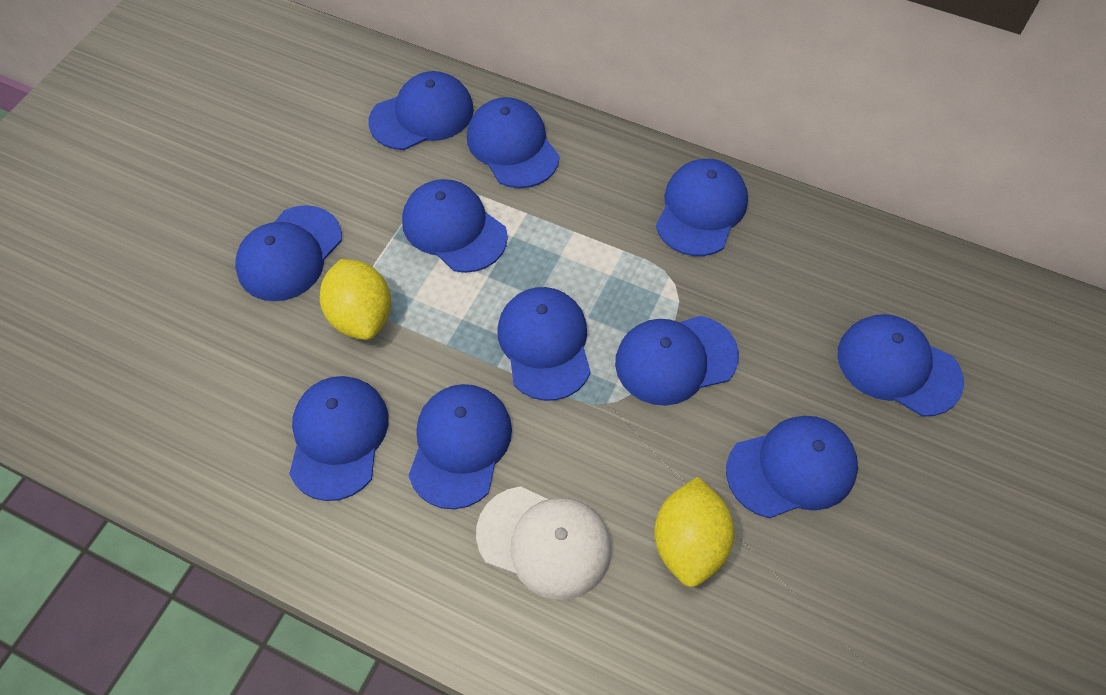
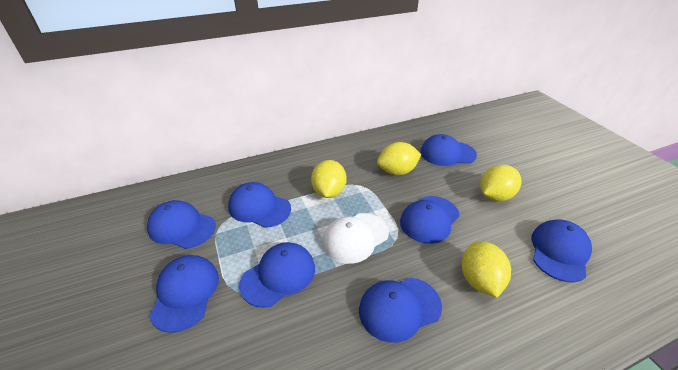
blue cap: [235,205,342,301] [289,376,389,501] [368,71,474,150] [402,179,508,273] [408,384,512,509] [467,97,560,188] [497,287,591,401] [615,316,739,406] [656,159,748,256] [726,416,858,518] [837,314,964,416] = 11 -> [147,200,216,249] [150,255,219,333] [228,182,291,228] [239,242,315,308] [359,278,442,343] [400,196,460,244] [420,134,477,166] [531,219,592,283] = 8
yellow lemon: [320,259,391,340] [654,477,735,587] = 2 -> [311,160,347,198] [377,142,422,175] [462,241,511,298] [480,165,522,201] = 4

